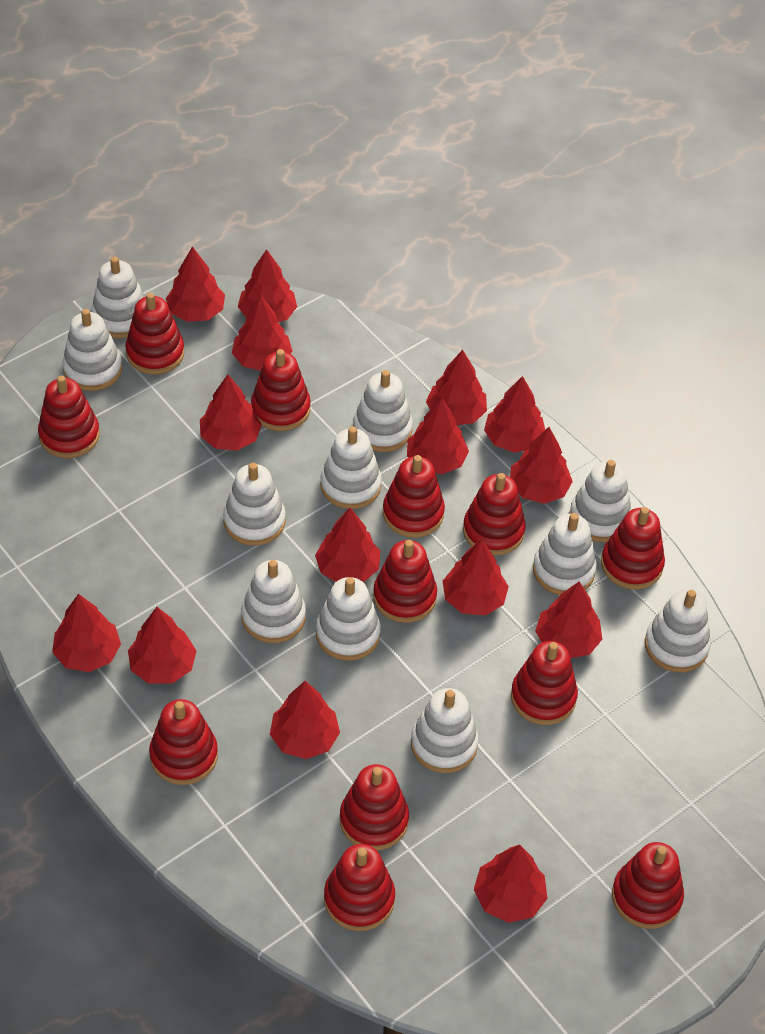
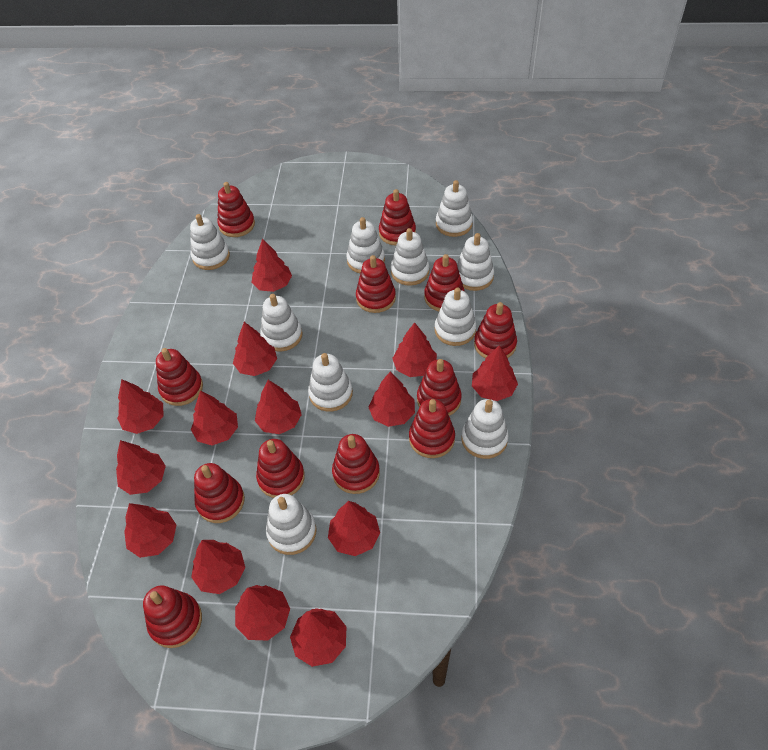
red tree: [52,594,121,672] [128,607,197,684] [166,246,225,322] [200,374,262,450] [232,295,292,371] [238,249,297,322] [270,681,340,759] [315,507,380,582] [407,398,469,474] [426,350,487,425] [443,539,509,615] [474,845,547,923] [484,376,545,453] [510,427,573,504] [535,581,602,658] = 15 -> [116,440,166,495] [117,379,164,434] [124,503,176,558] [191,391,238,446] [191,540,245,594] [233,322,277,376] [235,585,290,640] [252,238,292,292] [255,380,302,434] [290,608,347,667] [328,501,380,556] [368,371,415,427] [392,322,437,377] [472,345,518,401] = 14
white stacking toy: [62,309,122,391] [91,257,144,338] [223,463,286,546] [241,560,306,643] [316,577,381,661] [320,427,382,509] [353,370,413,452] [411,688,479,773] [533,513,597,595] [569,460,632,542] [645,589,711,672] = 11 -> [190,214,230,270] [260,294,302,351] [266,494,317,555] [308,353,353,412] [346,217,385,273] [391,228,429,286] [435,288,476,346] [436,180,473,237] [457,233,494,291] [461,399,509,459] = 10

